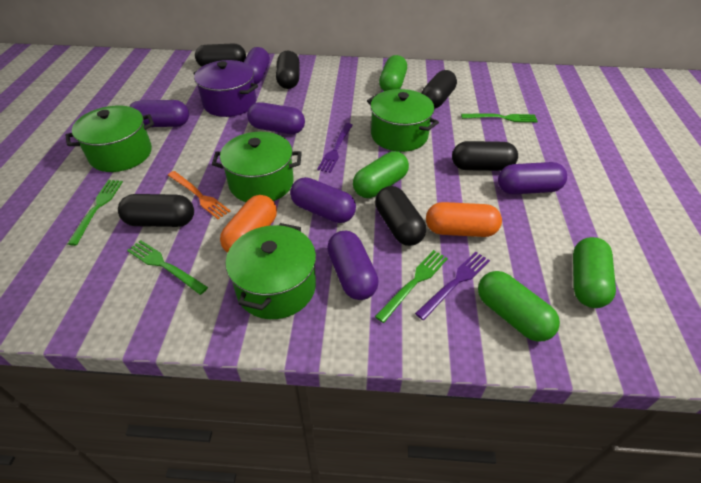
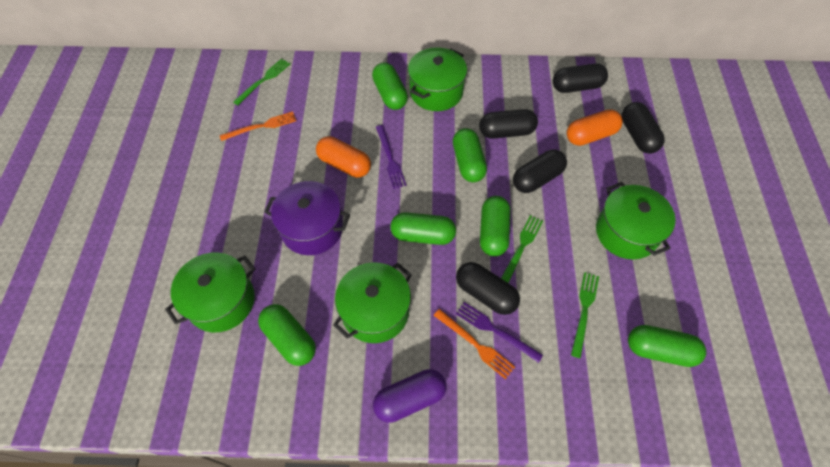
black capsule: [118,194,194,227] [195,43,246,67] [276,50,300,89] [375,186,426,246] [422,70,457,109] [452,141,518,171] = 6 -> [456,262,520,315] [479,109,538,139] [513,150,567,193] [553,63,608,93] [622,102,665,154] = 5
green capsule: [353,151,409,198] [379,55,407,91] [478,271,560,342] [573,237,616,308] = 4 -> [258,304,316,366] [372,62,408,110] [390,212,456,245] [453,128,487,182] [480,196,510,256] [628,325,706,367] = 6
green fork: [68,180,123,246] [127,240,208,295] [375,250,448,323] [461,113,538,122] = 4 -> [233,58,290,105] [501,215,543,283] [571,272,599,358] = 3
orange fork: [168,171,231,219] = 1 -> [220,111,296,141] [433,309,515,379] = 2
purple capsule: [129,100,189,127] [244,47,270,84] [247,102,305,134] [290,177,356,223] [327,231,379,300] [498,162,567,194] = 6 -> [373,369,446,423] = 1

